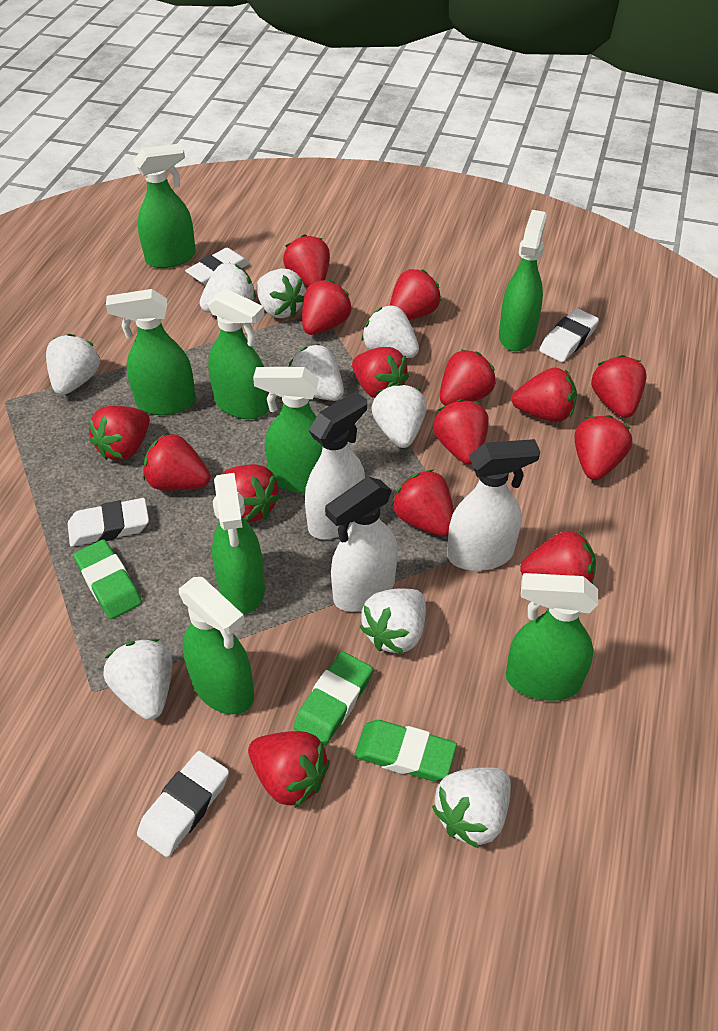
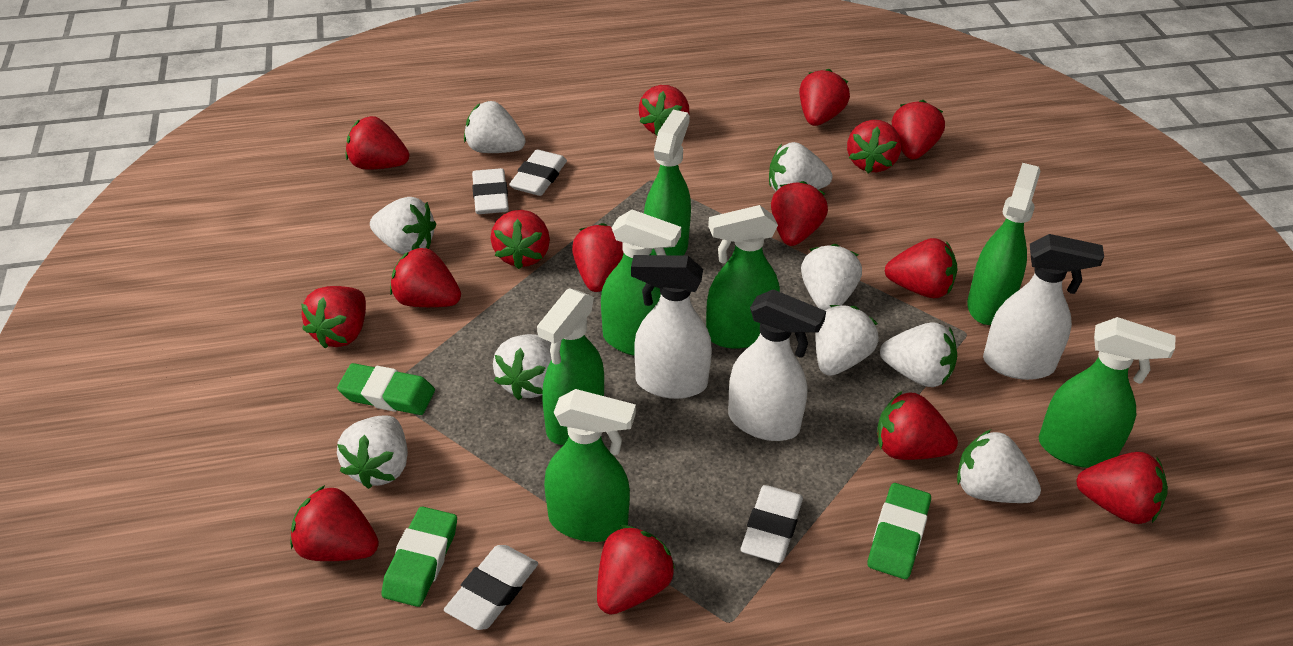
green spray bottle: [106,289,196,415] [133,144,196,268] [179,577,254,715] [207,288,269,419] [212,473,265,614] [253,367,323,493] [499,210,547,351] [506,573,598,701] = 8 -> [537,288,604,445] [544,389,636,542] [601,210,681,356] [644,110,691,256] [706,205,780,348] [967,163,1041,325] [1039,317,1176,468] = 7

